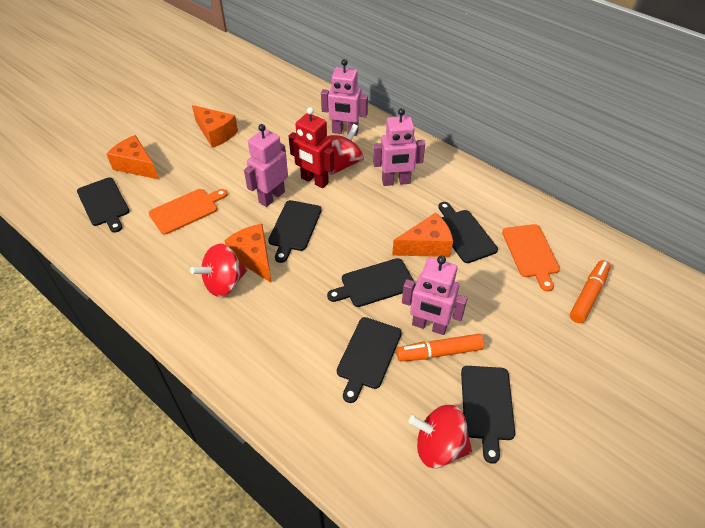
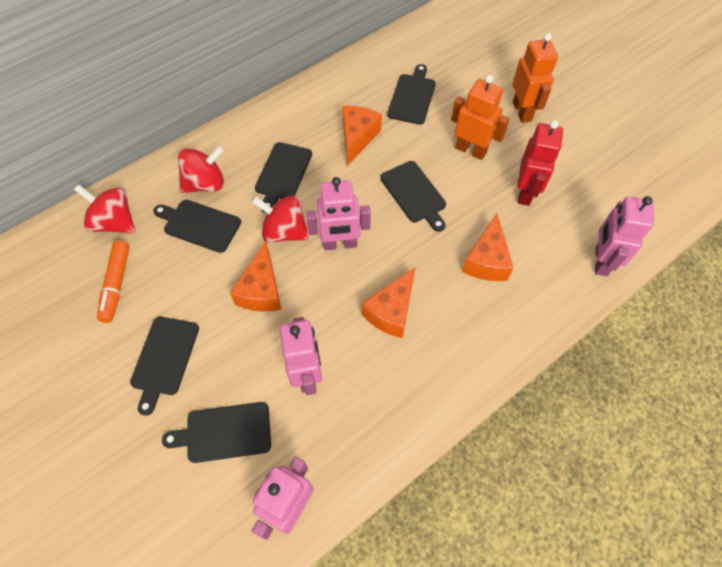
orange cutting board: [149,189,227,235] [502,224,560,291] = 2 -> none = 0
orange marker: [396,334,484,361] [570,260,611,323] = 2 -> [97,240,130,323] = 1
orange robot: none = 0 -> [451,75,510,160] [512,33,558,123] = 2

